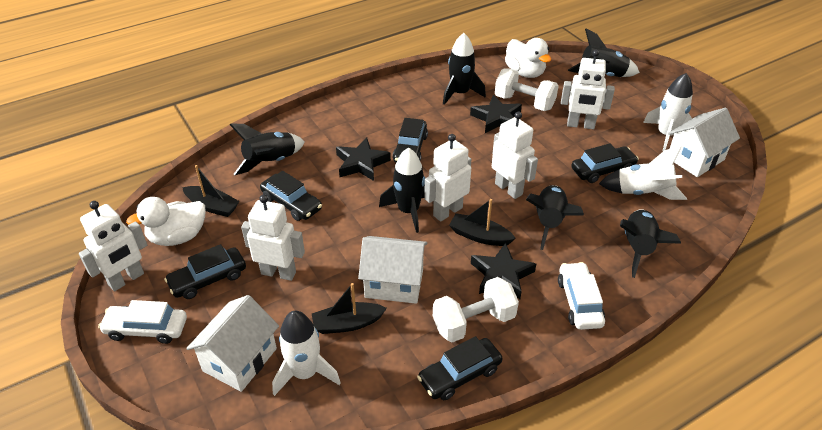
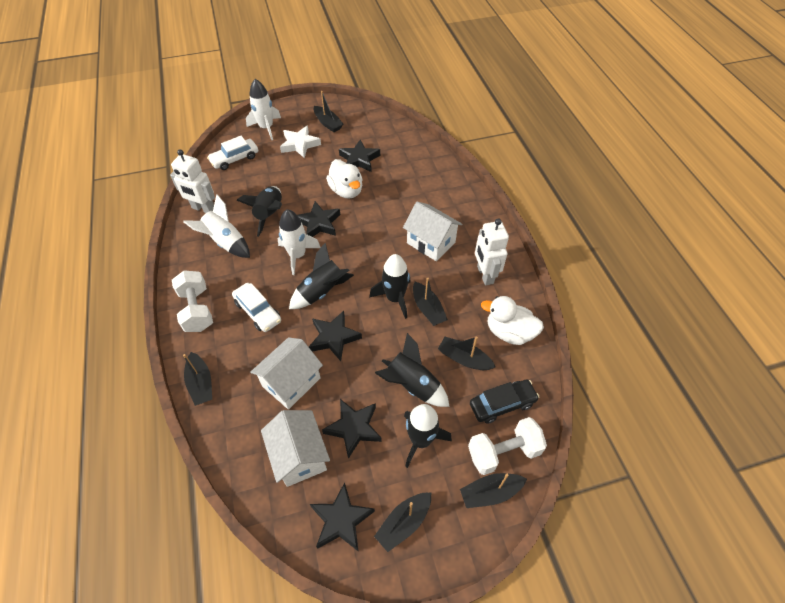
black boat: [182,165,239,217] [312,283,387,334] [449,199,516,246] = 3 -> [183,352,212,406] [314,91,343,132] [374,493,431,552] [413,278,448,326] [438,337,496,370] [460,473,527,508] = 6
black car: [164,244,246,299] [260,171,322,221] [393,118,428,163] [417,336,503,400] [571,143,639,183] = 5 -> [470,380,539,424] = 1
black rocket: [229,123,305,175] [379,147,425,233] [443,33,486,105] [526,185,584,250] [568,29,640,77] [620,209,681,278] = 6 -> [236,186,282,237] [289,243,354,309] [369,254,411,319] [375,333,449,407] [404,404,452,468] = 5
black star: [336,138,391,181] [470,95,522,133] [471,243,536,299] = 3 -> [297,201,340,237] [309,311,362,361] [310,482,375,552] [322,399,382,459] [339,140,380,172] = 5
white robot: [79,201,147,291] [241,195,305,281] [424,134,471,222] [492,112,538,199] [561,50,615,129] = 5 -> [170,150,215,213] [475,218,509,285] = 2
white star: none = 0 -> [280,126,321,158] = 1

